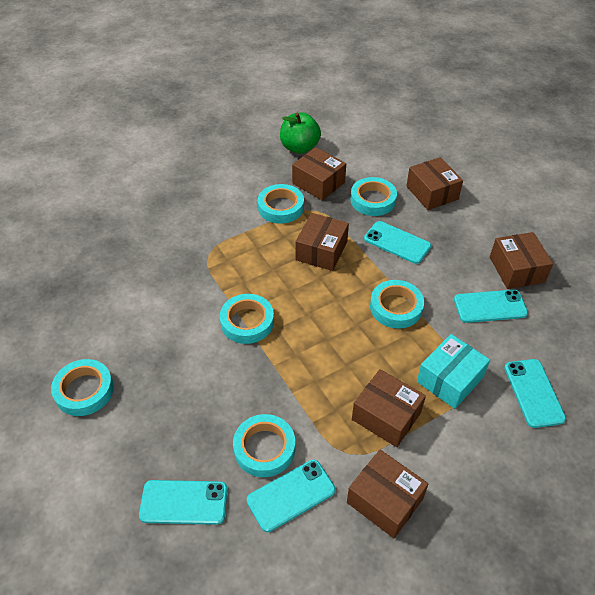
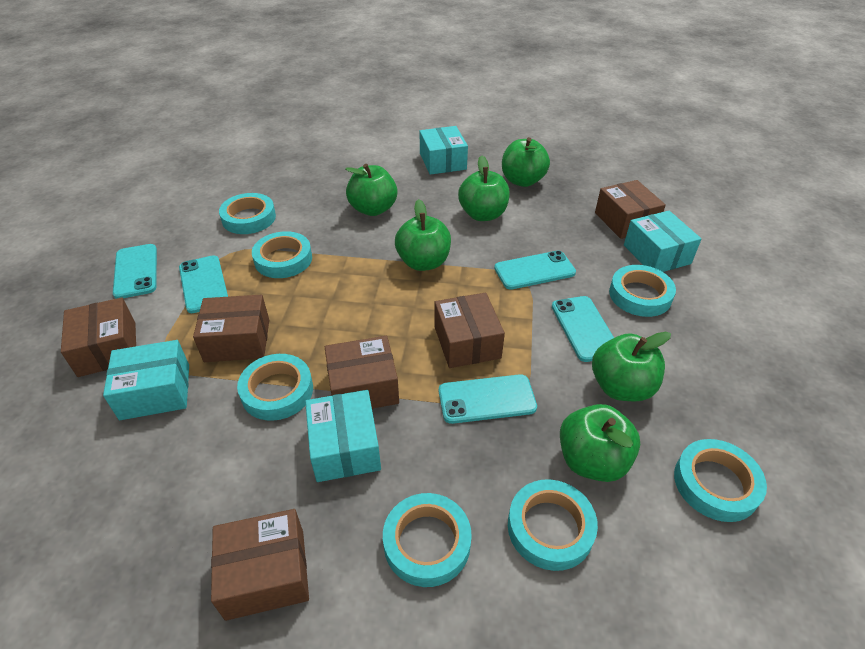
green apple: [280,112,321,154] = 1 -> [345,164,397,216] [395,199,451,271] [458,155,510,221] [502,137,550,187] [560,404,640,482] [592,332,671,401] = 6
turquoise box: [417,334,490,409] = 1 -> [103,340,189,420] [305,390,381,482] [419,126,468,175] [624,211,701,272] = 4
turquoise tape: [51,359,114,416] [220,294,274,344] [233,414,295,477] [258,184,304,224] [350,177,397,216] [370,280,424,329] = 6 -> [219,193,276,234] [237,354,313,421] [252,231,312,278] [383,493,472,587] [508,479,598,571] [609,265,676,317] [674,439,767,522] = 7

